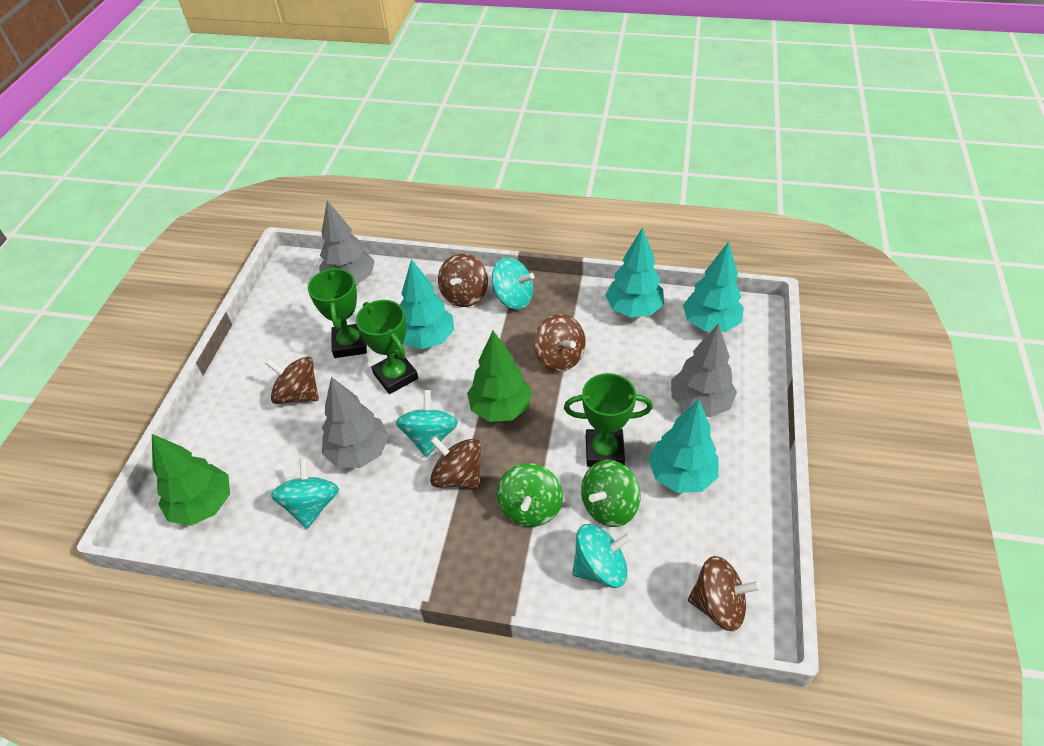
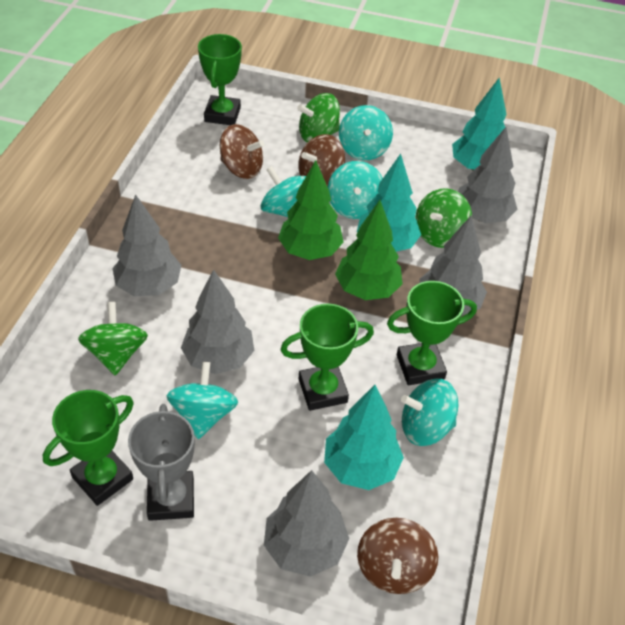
brown spinning top: [265,356,319,404] [430,436,481,489] [438,254,488,307] [533,314,586,372] [688,556,761,631] = 5 -> [220,124,264,179] [298,134,345,187] [357,518,438,594] = 3
green spinning top: [497,463,563,527] [581,460,641,527] = 2 -> [78,302,148,375] [297,93,340,143] [415,188,472,248] = 3
green trophy: [308,267,367,358] [356,300,418,394] [564,373,653,467] = 3 -> [43,390,134,506] [198,34,242,125] [280,304,374,411] [387,281,477,385] = 4
grey tree: [319,201,375,285] [322,377,389,468] [671,323,737,417] = 3 -> [112,194,181,296] [181,269,254,374] [264,470,349,577] [419,216,487,316] [458,127,517,223] = 5
grey trophy: none = 0 -> [128,404,195,521] = 1
turquoise spinning top: [271,457,339,529] [396,390,458,457] [492,258,534,310] [572,524,633,588] = 4 -> [167,361,238,439] [260,166,306,217] [328,161,383,219] [339,105,393,160] [401,378,458,446] = 5
turquoise tree: [400,259,454,349] [605,227,664,317] [648,399,719,493] [683,241,744,332] = 4 -> [324,385,404,490] [357,154,421,252] [452,78,507,171] = 3

